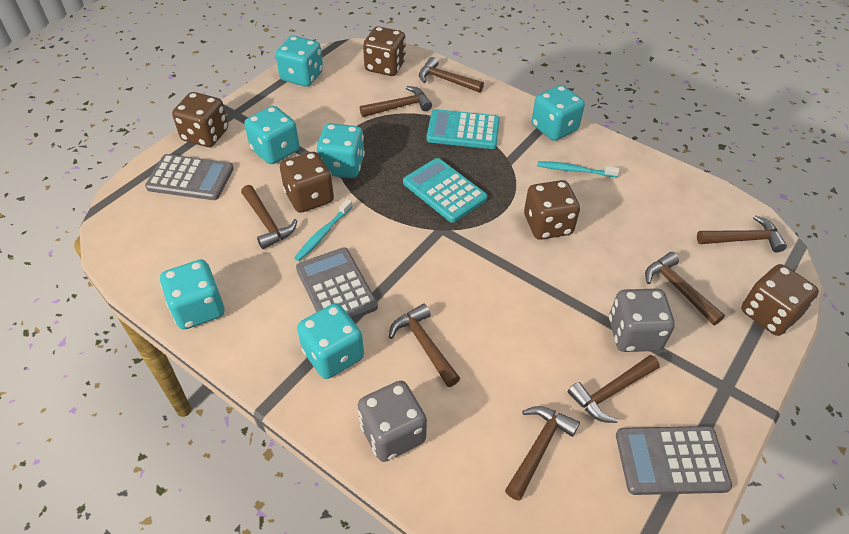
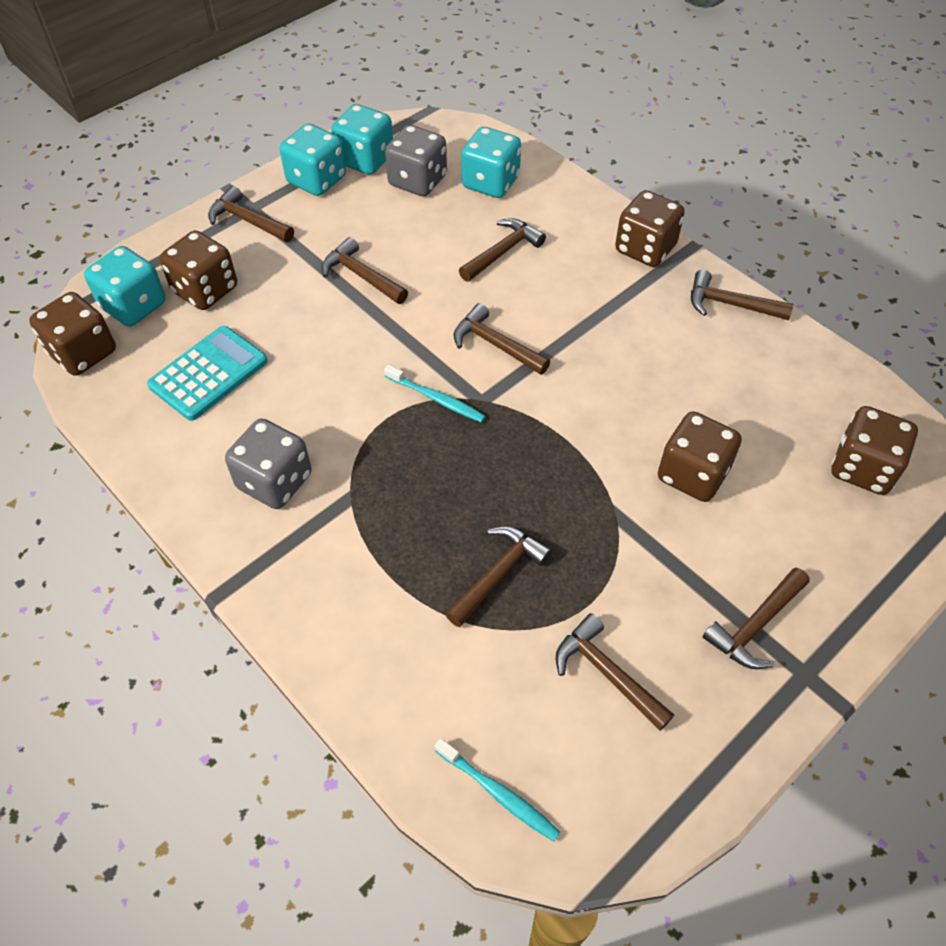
grey calculator: [145,154,234,200] [296,247,378,320] [616,426,732,495] = 3 -> none = 0
turquoise calculator: [403,158,488,223] [426,109,500,149] = 2 -> [147,326,268,421] = 1
turquoise dice: [160,259,224,330] [244,106,299,164] [276,36,323,87] [297,303,364,379] [316,123,365,178] [532,85,585,141] = 6 -> [84,246,166,327] [280,124,346,196] [331,104,393,175] [461,127,521,198] = 4

